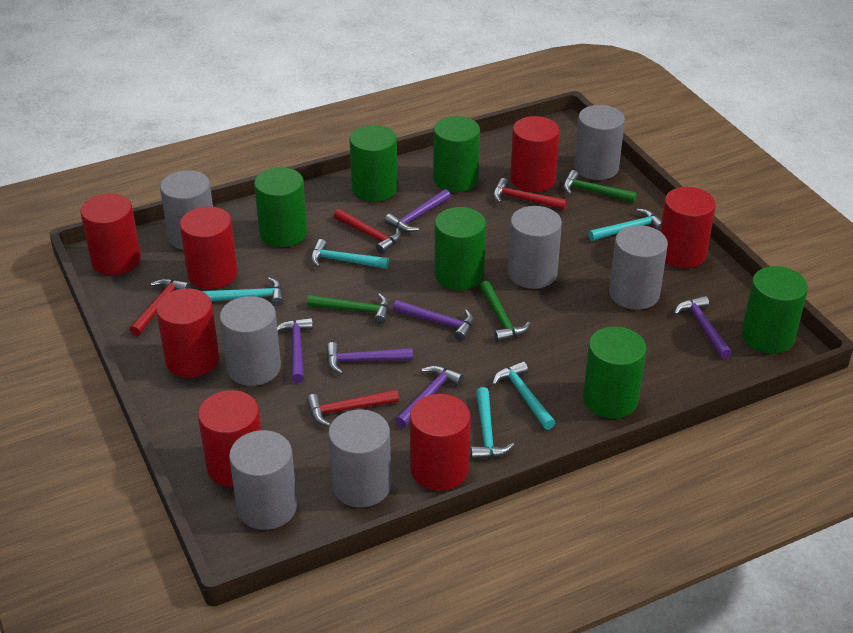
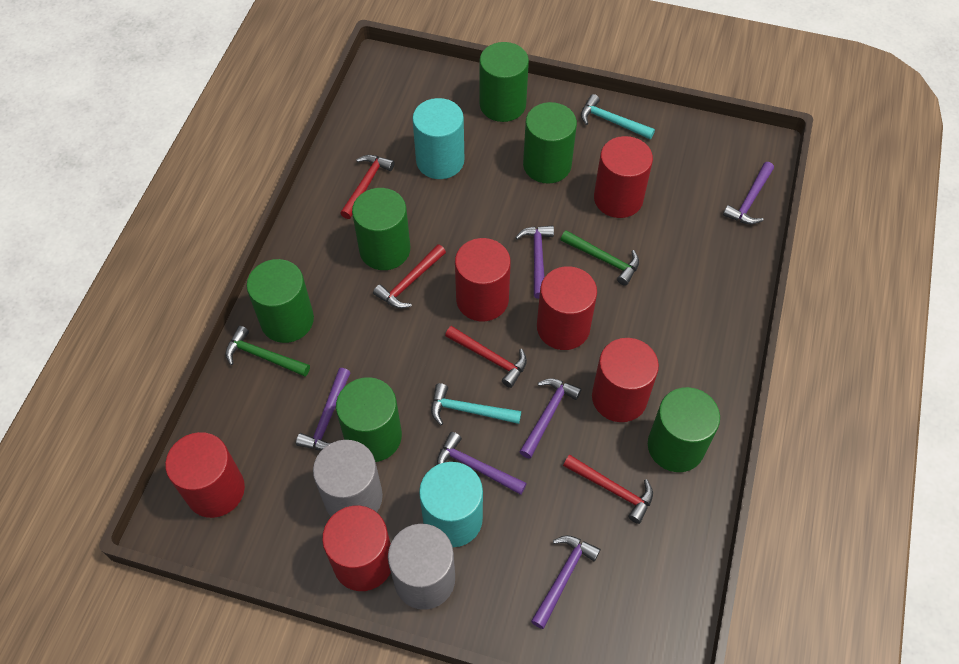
green hammer: [307,293,389,324] [479,281,530,342] [563,170,637,202] = 3 -> [225,326,310,376] [560,230,639,286] = 2
grey cylinder: [160,170,213,250] [220,296,281,386] [229,430,297,530] [328,409,391,508] [508,206,562,289] [574,105,625,180] [609,225,668,310] = 7 -> [313,440,383,517] [388,524,455,610] = 2
red cylinder: [80,193,141,275] [156,288,219,378] [180,206,238,289] [198,390,261,487] [410,394,471,491] [510,116,560,192] [660,187,716,268] = 7 -> [165,432,245,518] [322,506,391,591] [455,238,511,321] [537,266,597,350] [592,338,659,422] [594,136,653,218] = 6
turquoise cylinder: none = 0 -> [412,98,464,179] [419,462,483,547] = 2
turquoise hammer: [202,277,284,306] [311,239,389,269] [471,387,514,460] [492,361,555,430] [588,209,662,241] = 5 -> [431,383,521,425] [581,94,655,139] = 2

